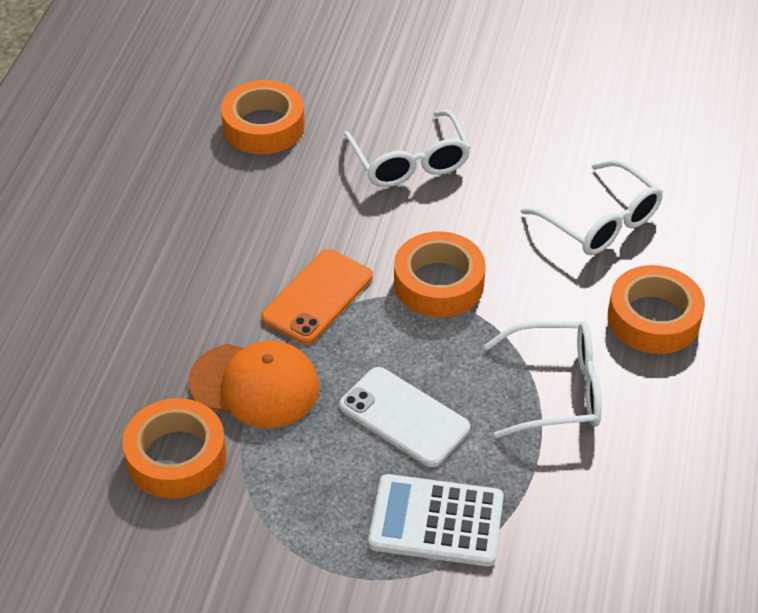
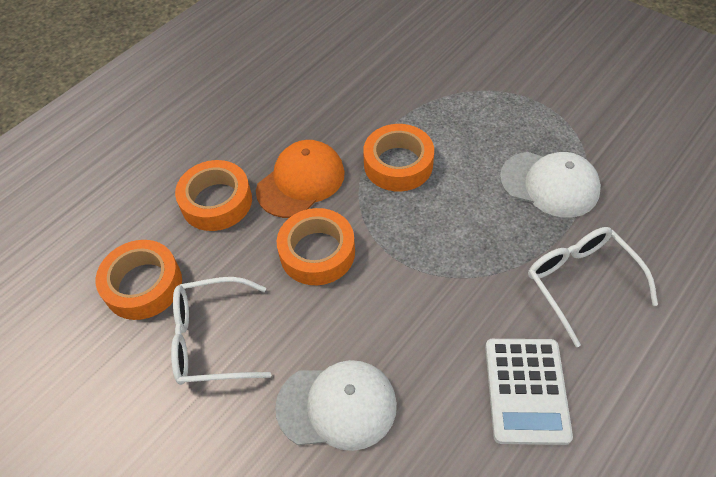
orange phone: [261,249,372,344] = 1 -> none = 0
white cap: none = 0 -> [275,360,397,451] [500,152,601,218] = 2
white glasses: [344,110,471,187] [484,321,602,438] [521,160,663,255] = 3 -> [171,277,271,385] [528,227,658,347] = 2
white phone: [339,367,470,467] = 1 -> none = 0

